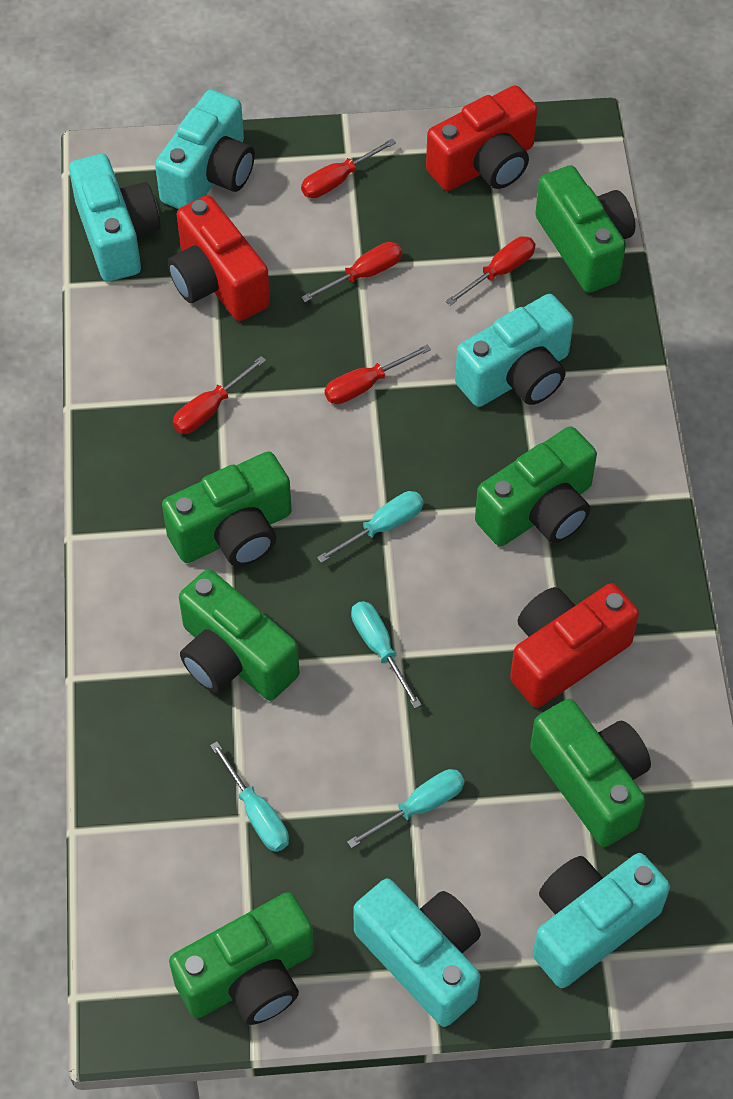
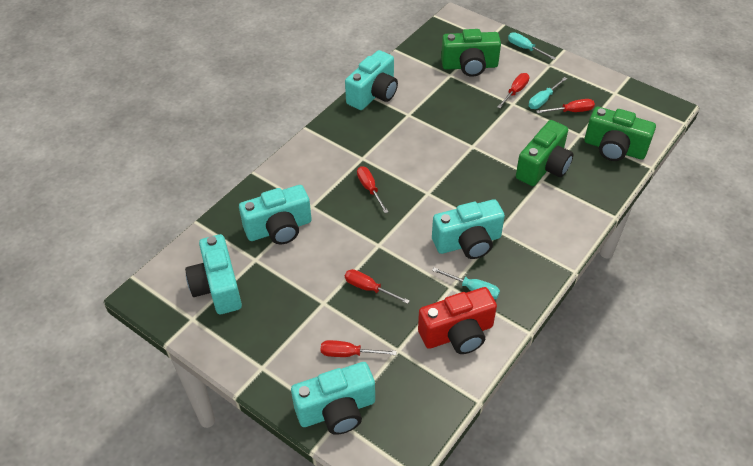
green camera: [162,451,292,566] [169,892,314,1025] [179,569,300,701] [475,426,597,546] [530,699,651,847] [535,165,635,293] = 6 -> [441,29,501,77] [516,120,574,186] [584,107,656,161] = 3
red camera: [167,195,270,321] [426,85,537,191] [510,583,639,708] = 3 -> [418,287,497,354] = 1
turquoise screwdriver: [210,741,289,852] [317,491,424,563] [347,769,465,848] [351,601,422,708] = 4 -> [432,267,500,300] [508,32,556,60] [529,77,567,109] = 3

